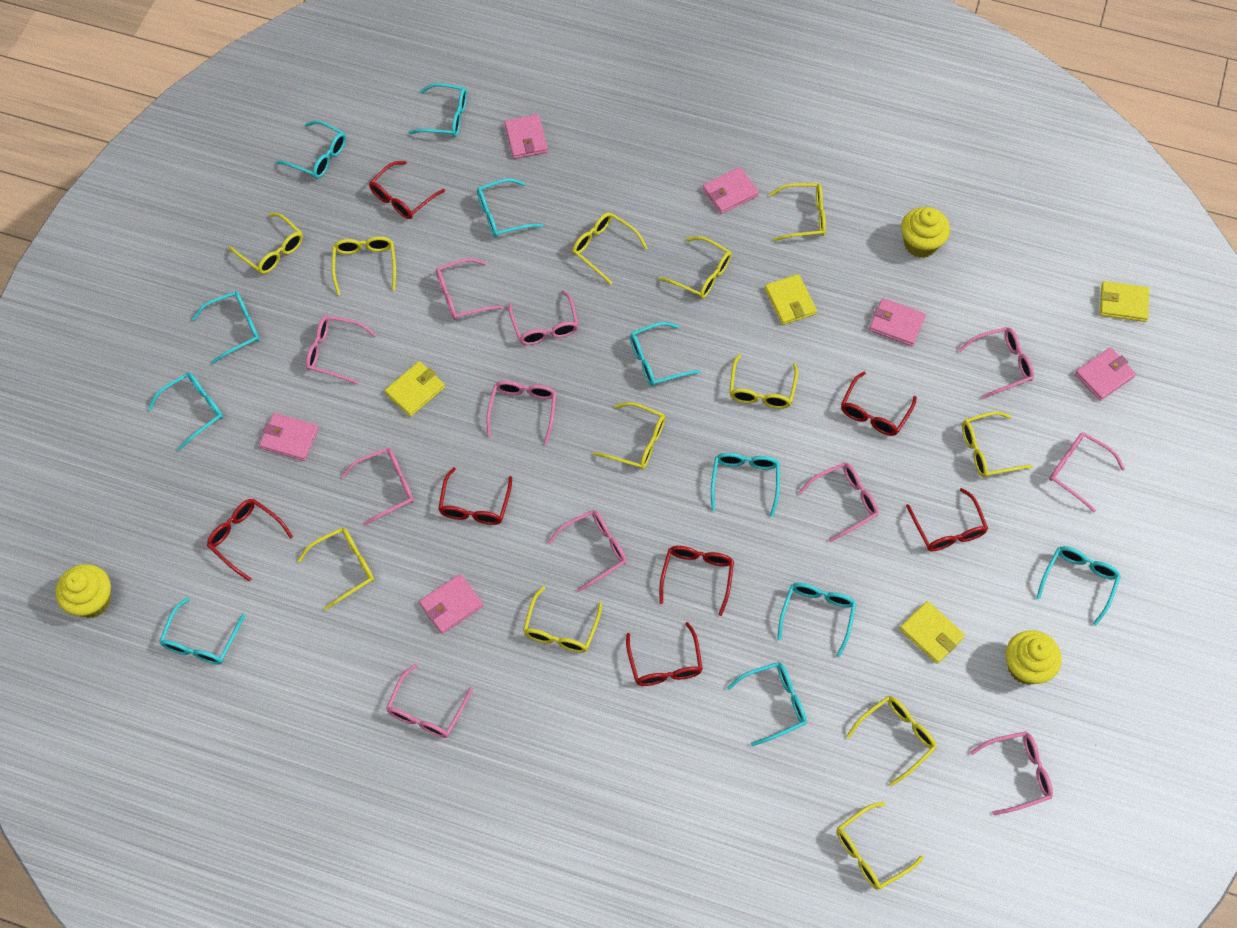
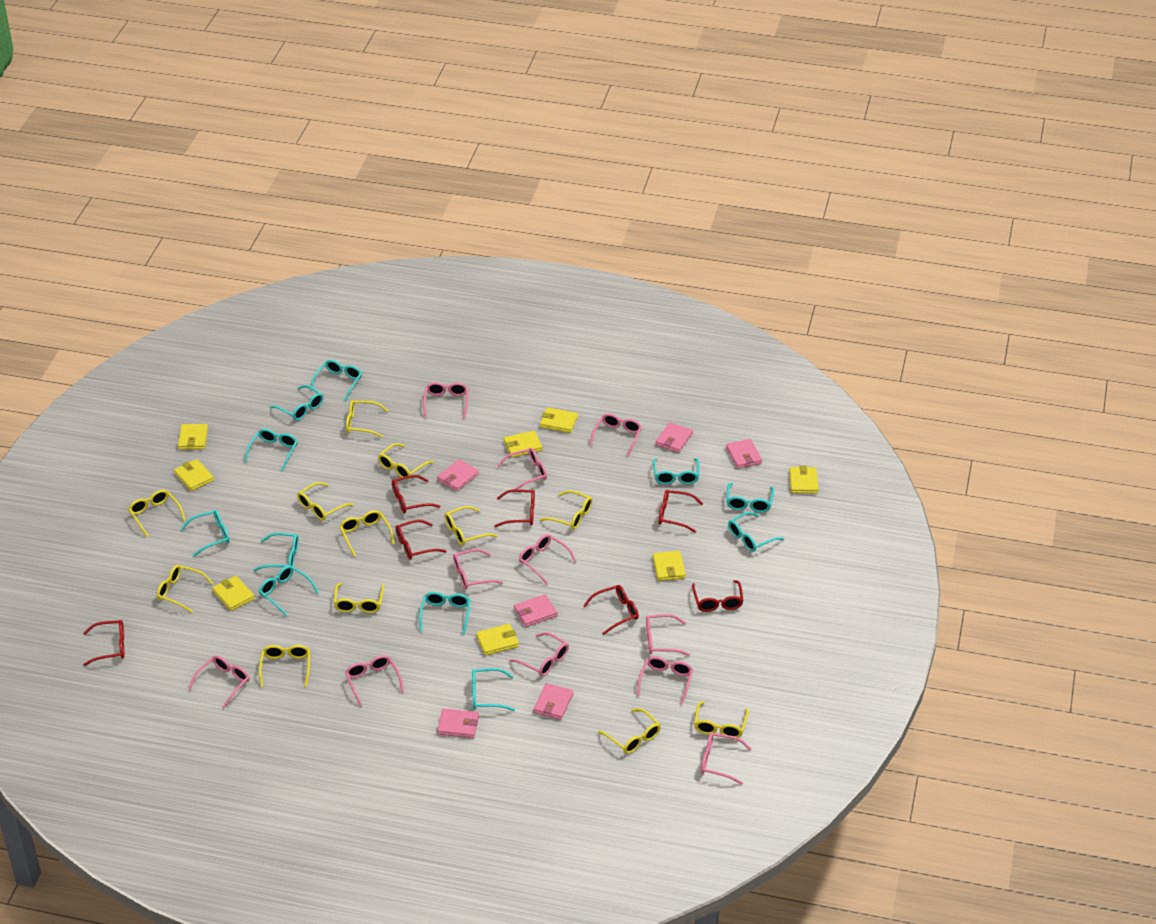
yellow cupcake: [55,564,111,618] [901,207,950,258] [1006,630,1062,685] = 3 -> none = 0
yellow wallet: [385,361,445,417] [765,274,817,325] [900,601,965,664] [1100,281,1149,322] = 4 -> [174,459,214,491] [178,424,208,450] [212,576,255,611] [476,624,519,655] [504,431,543,457] [540,407,578,433] [653,551,686,581] [789,465,819,494] = 8

